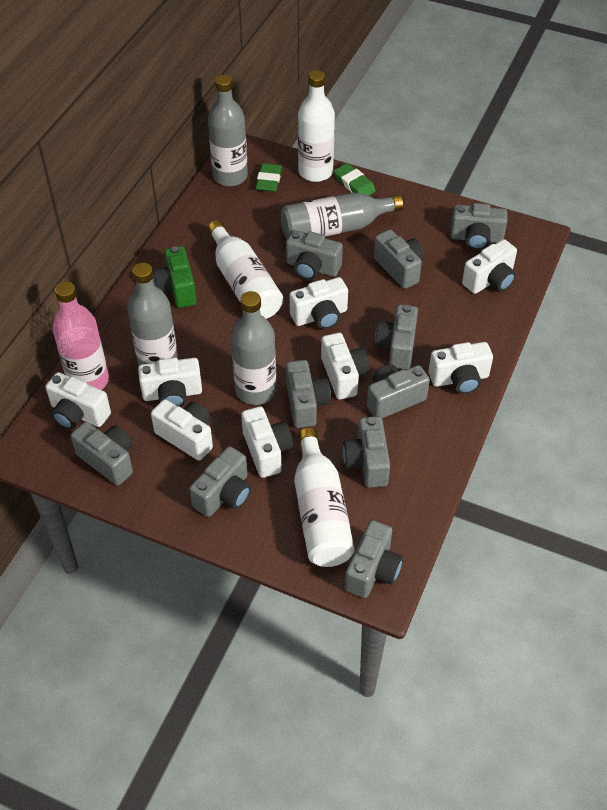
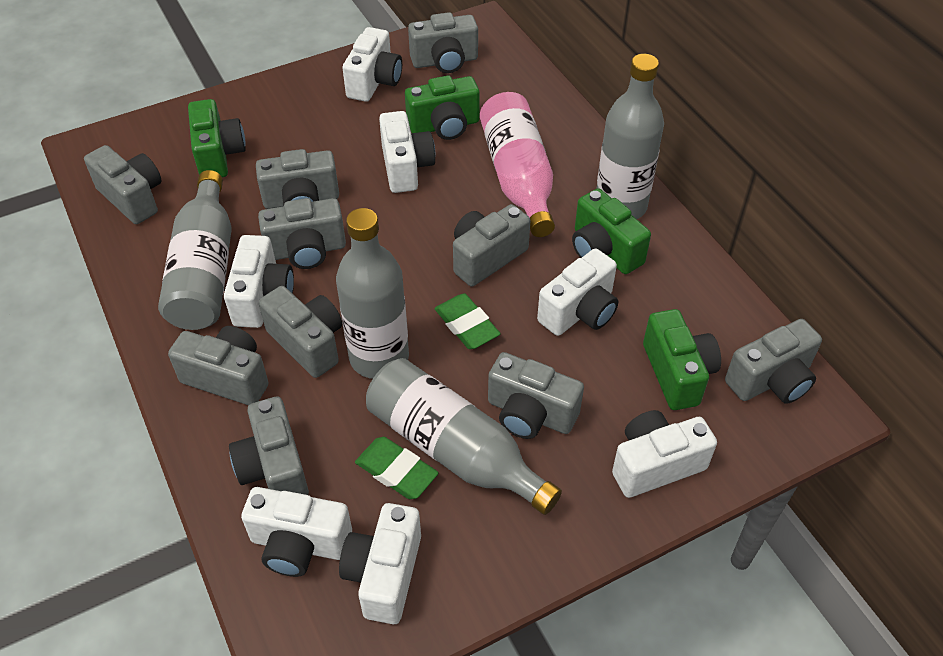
green camera: [153,246,196,308] = 1 -> [188,99,246,177] [405,76,480,140] [572,188,651,274] [643,309,721,410] = 4
white bottle: [208,220,283,319] [294,427,355,567] [298,70,335,182] = 3 -> none = 0
white camera: [45,372,111,429] [138,358,202,407] [151,399,213,461] [241,406,293,478] [290,277,348,329] [321,333,369,399] [428,342,493,394] [462,239,517,294] = 8 -> [224,235,294,328] [241,487,352,577] [339,503,421,624] [343,27,402,102] [379,111,435,193] [537,249,618,336] [612,410,717,498] = 7

